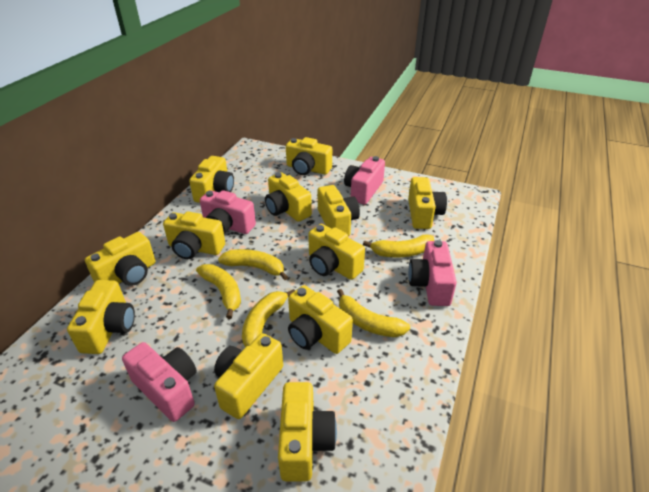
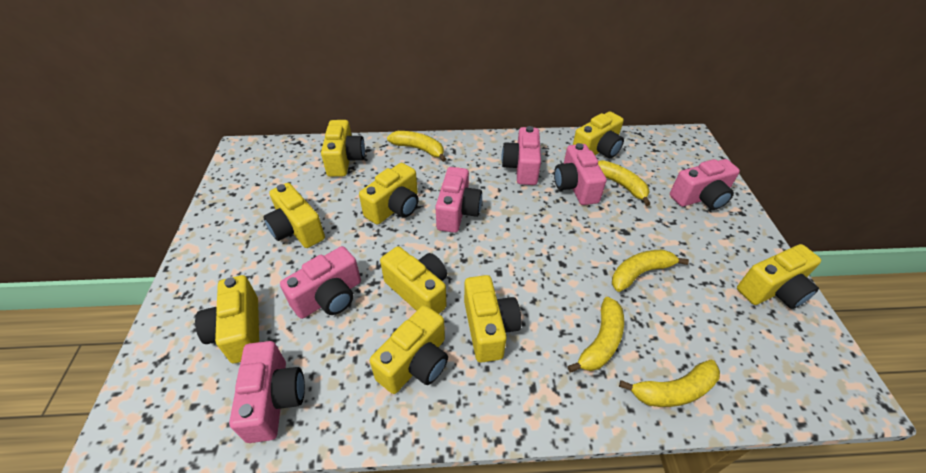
pink camera: [122,342,197,422] [200,190,256,234] [344,156,385,205] [408,240,457,306] = 4 -> [229,341,305,443] [280,246,361,319] [435,167,482,233] [501,126,541,185] [554,143,607,205] [670,159,740,210] = 6
yellow camera: [67,280,135,354] [85,232,156,286] [163,211,225,259] [189,156,234,203] [214,333,283,419] [265,172,312,222] [278,382,337,481] [286,137,332,175] [288,285,353,354] [308,224,365,280] [318,185,360,236] [408,177,447,229] = 12 -> [195,275,259,363] [263,183,325,248] [321,120,365,177] [359,163,419,225] [370,305,448,394] [380,246,447,314] [464,275,521,363] [573,112,624,158] [737,244,821,309] = 9

